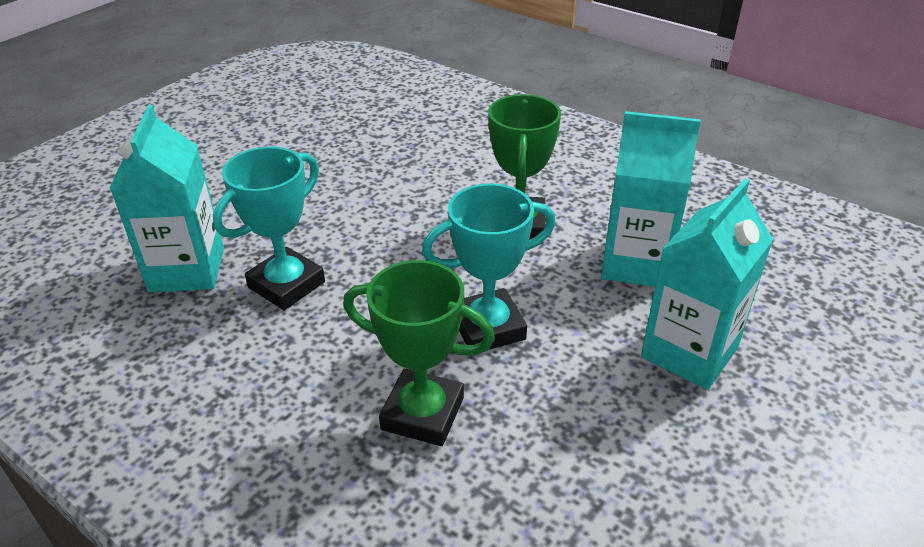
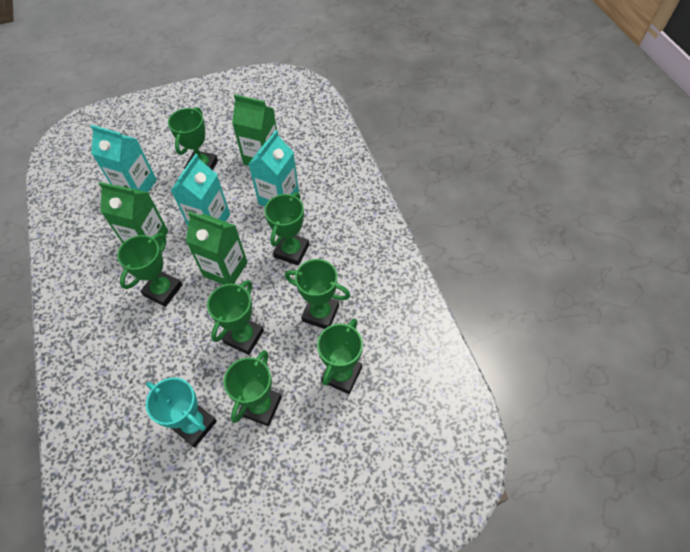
green carton: none = 0 -> [99,182,168,247] [186,211,247,285] [232,94,277,166] = 3
green trophy: [343,260,495,446] [488,94,561,240] = 2 -> [117,233,182,307] [168,107,218,170] [207,280,264,355] [223,350,282,426] [264,192,309,266] [285,259,351,329] [317,318,363,394] = 7
turquoise trophy: [213,146,325,310] [422,184,556,349] = 2 -> [146,377,217,448] = 1

